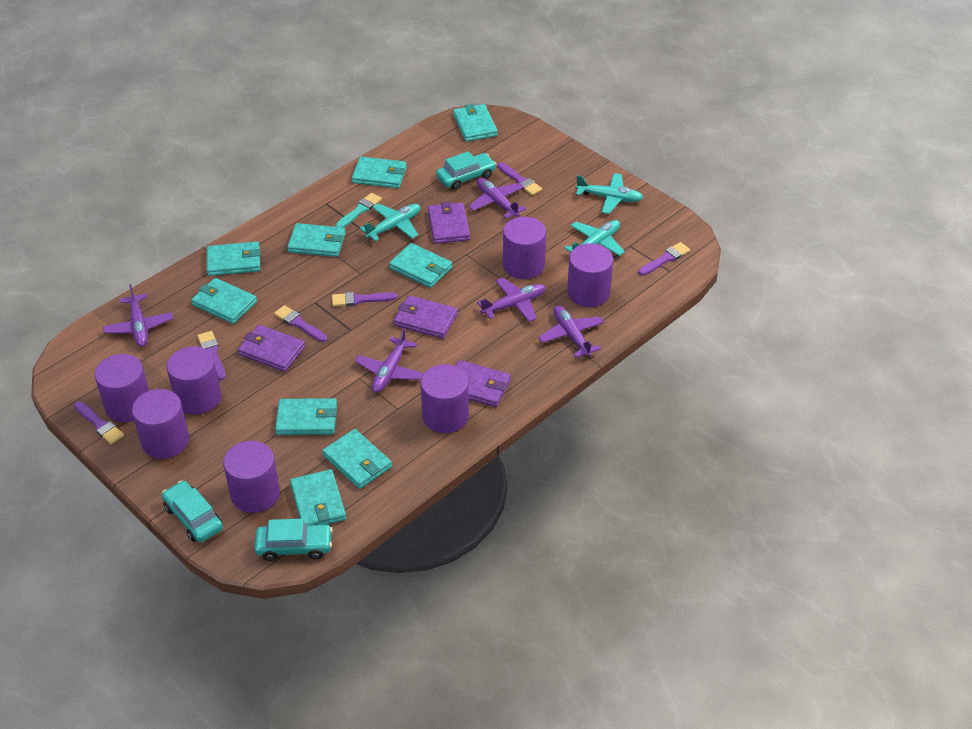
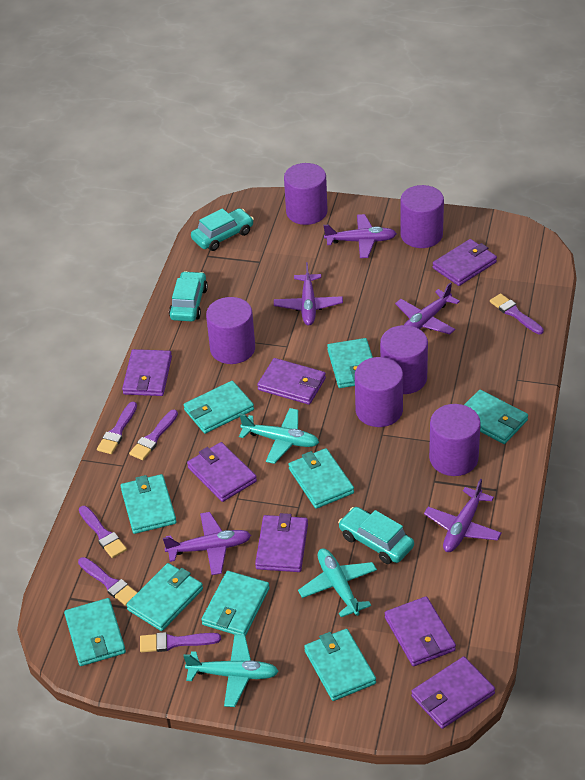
purple cylinder: [94,354,149,422] [132,389,189,459] [167,346,221,415] [223,441,280,513] [420,364,469,433] [503,217,546,279] [567,243,613,307] = 7 -> [206,297,255,364] [284,163,328,225] [355,357,403,427] [380,325,428,394] [400,185,444,248] [429,404,481,476] = 6
purple wallet: [238,325,305,372] [394,295,458,339] [428,201,470,244] [455,360,511,407] = 4 -> [122,349,172,396] [187,442,257,502] [255,513,308,572] [257,358,326,405] [385,596,456,666] [411,656,495,729] [433,239,497,286] = 7
turquoise brush: [335,193,382,228] = 1 -> none = 0

